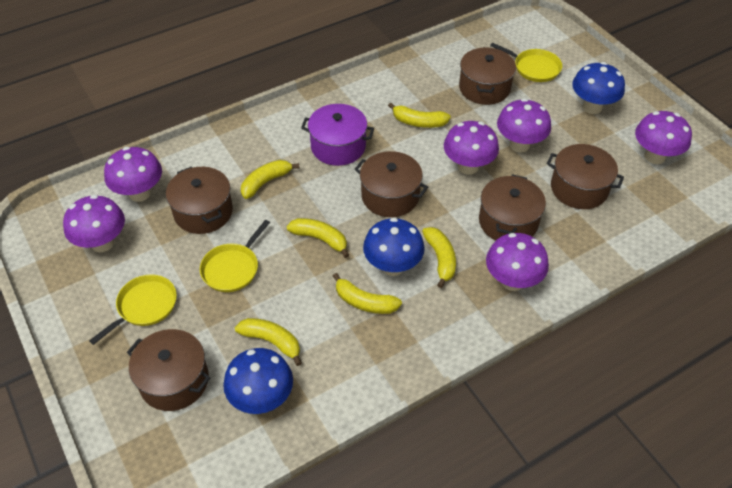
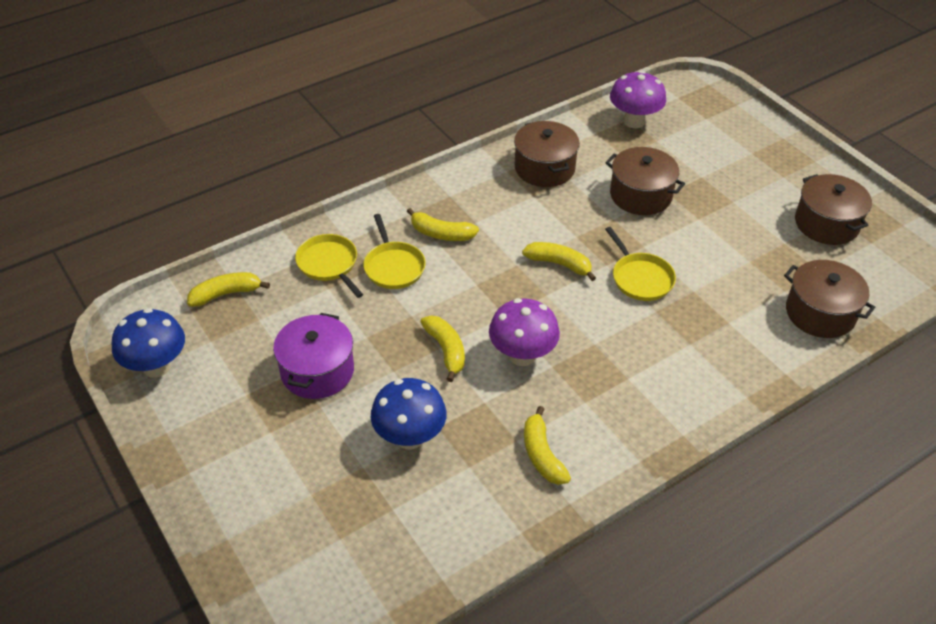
blue mushroom: [223,348,293,414] [363,218,425,276] [572,62,625,114] = 3 -> [112,308,185,378] [371,378,447,450] = 2
brown pot: [127,329,210,411] [166,167,233,234] [355,151,428,217] [459,47,516,105] [479,174,546,240] [547,144,624,209] = 6 -> [514,121,580,187] [605,147,685,215] [784,260,875,338] [795,174,872,245] = 4
purple mushroom: [63,195,125,252] [104,147,162,202] [444,121,499,175] [486,233,549,291] [497,99,551,153] [635,111,692,164] = 6 -> [489,298,560,366] [610,71,666,128] = 2
yellow banana: [235,318,302,366] [241,160,299,199] [286,218,349,258] [333,273,402,314] [388,103,451,128] [422,227,456,288] = 6 -> [187,272,270,307] [407,208,479,241] [420,315,465,382] [522,242,596,281] [524,406,571,485] = 5

